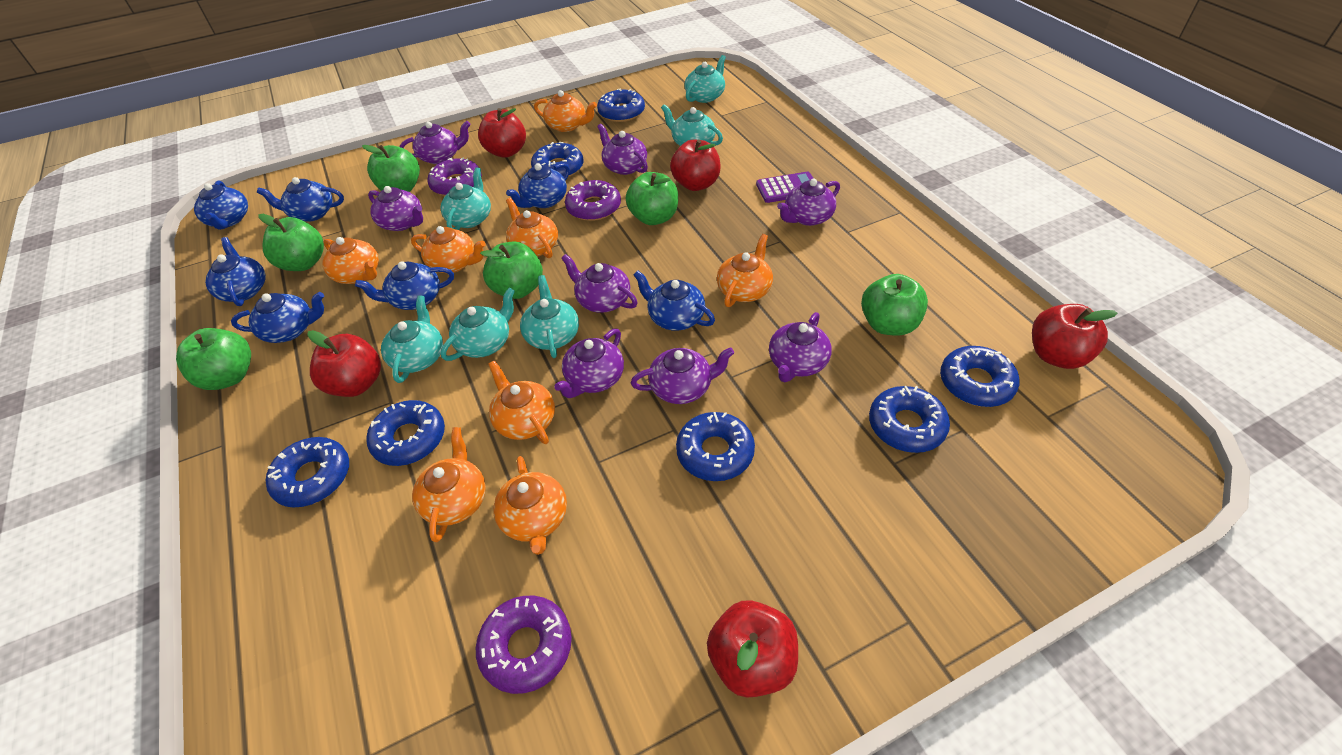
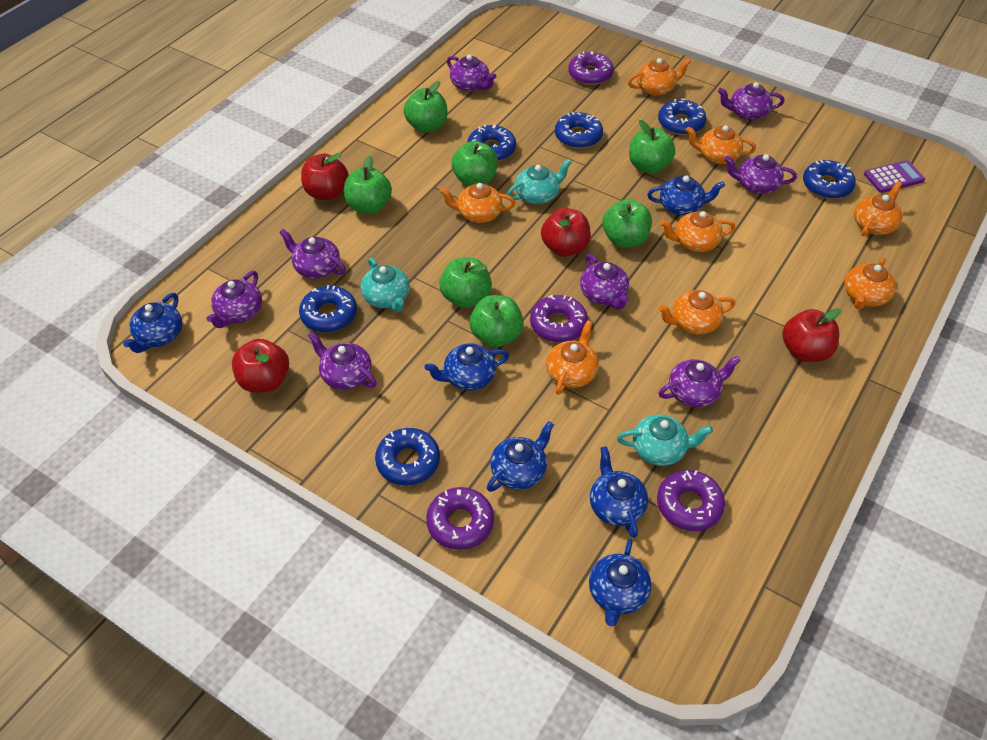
blue donut: [266,437,349,508] [366,400,445,466] [531,142,584,177] [597,88,645,122] [676,412,755,481] [869,386,950,453] [940,346,1019,407] = 7 -> [299,285,357,333] [375,428,440,485] [467,124,516,161] [555,112,603,148] [658,99,706,135] [803,160,856,199] = 6
blue teapot: [194,180,248,230] [205,237,266,306] [231,292,324,343] [257,177,344,222] [355,261,454,310] [506,163,570,208] [633,270,715,331] = 7 -> [123,293,182,353] [424,343,509,391] [487,421,554,492] [589,539,651,626] [590,446,648,538] [647,175,725,215] = 6
green apple: [176,328,251,390] [258,214,324,271] [362,145,420,192] [480,241,543,299] [626,172,678,225] [861,274,928,336] = 6 -> [344,156,392,214] [403,81,447,133] [439,258,492,308] [451,141,498,187] [469,295,524,347] [602,199,652,247] [629,120,675,174] = 7
purple donut: [427,157,482,196] [476,596,572,694] [565,180,621,221] = 3 -> [426,487,494,550] [530,295,588,343] [568,52,614,85] [657,470,725,531] = 4
red apple: [307,330,381,397] [478,108,526,158] [670,140,721,191] [707,600,798,698] [1032,304,1118,369] = 5 -> [232,339,289,393] [301,153,349,200] [541,208,591,257] [782,308,841,362] = 4
turquoise teapot: [381,295,443,383] [441,167,491,230] [441,288,515,361] [520,275,579,358] [661,104,723,146] [684,55,726,103] = 6 -> [361,258,410,312] [507,159,572,204] [617,414,713,466] = 3

